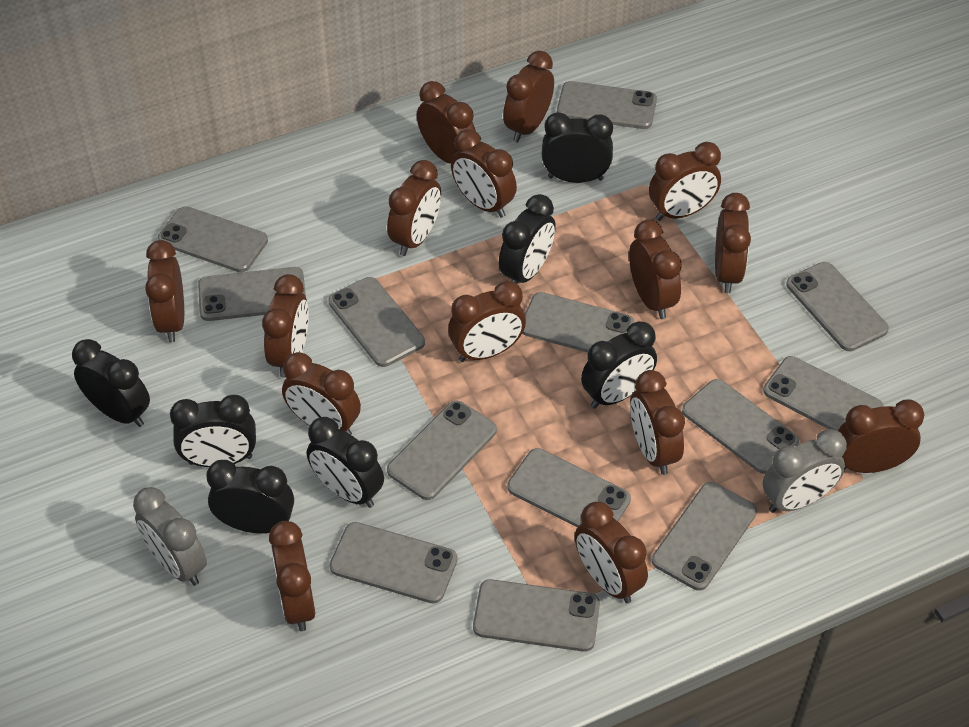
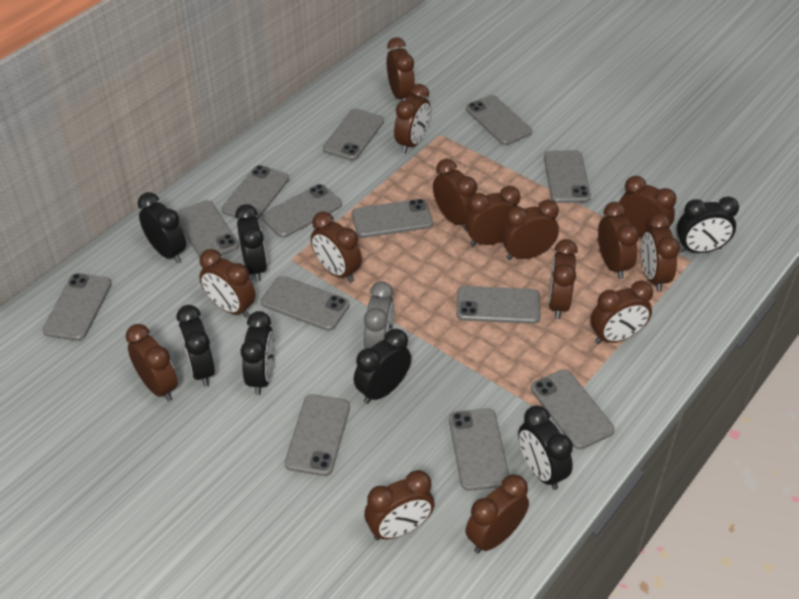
grey clock: [133,487,207,585] [763,429,847,513] = 2 -> [364,281,394,349] = 1

